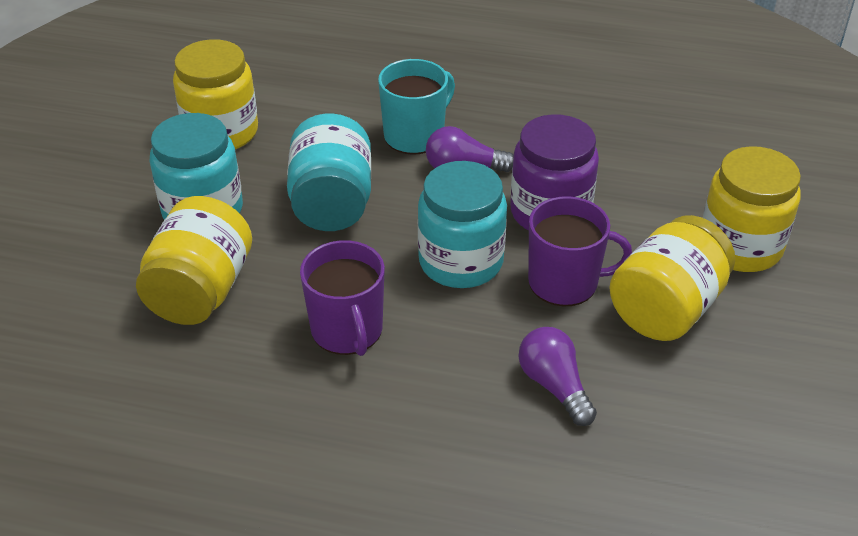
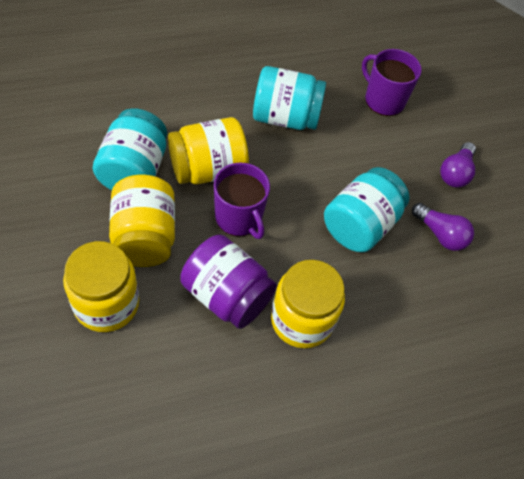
turquoise mug: [378,59,455,155] = 1 -> none = 0

